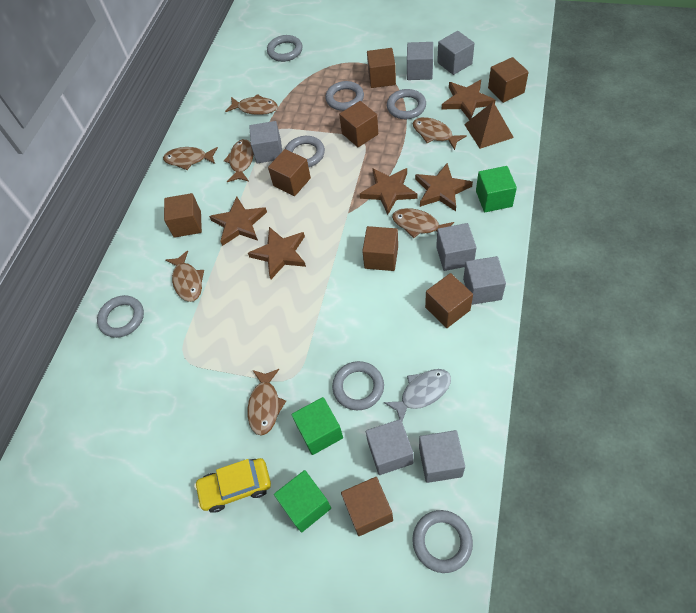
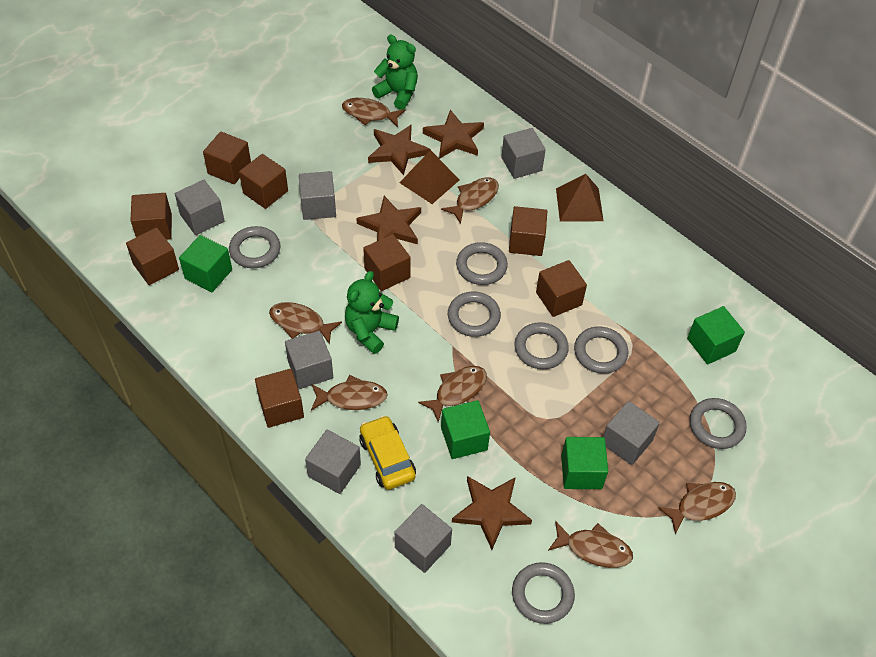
brown pyramid: [464,102,514,149] = 1 -> [399,150,459,204] [556,174,604,221] = 2
brown star: [209,197,267,246] [248,227,306,279] [360,168,418,215] [415,163,473,211] [442,80,496,120] = 5 -> [356,196,421,244] [368,125,430,175] [423,110,484,159] [452,476,532,550] = 4
green cube: [274,470,331,532] [291,397,343,455] [476,166,517,212] = 3 -> [179,235,232,292] [441,400,490,459] [561,437,608,489] [687,306,745,364] = 4
green teddy bear: none = 0 -> [345,271,399,354] [372,35,418,110] = 2
grey fish: [384,369,451,421] = 1 -> none = 0

